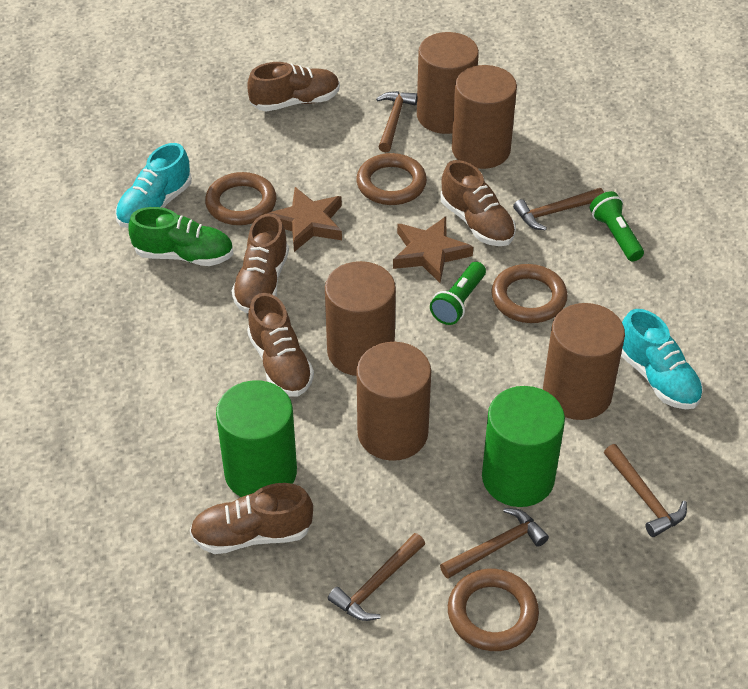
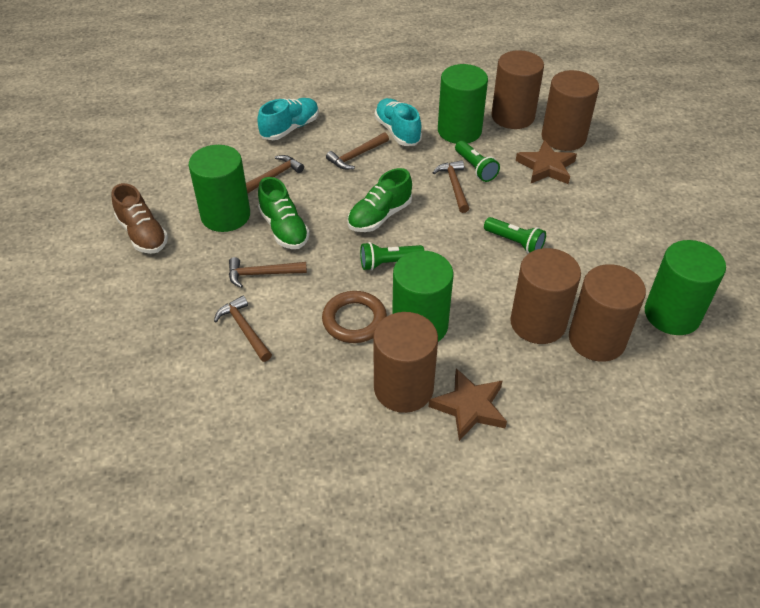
brown ring: [205,172,277,225] [356,153,427,205] [448,569,539,651] [491,264,568,323] = 4 -> [322,291,387,343] = 1
brown shoe: [190,483,313,554] [232,213,289,313] [247,62,340,111] [247,293,314,397] [441,160,516,246] = 5 -> [112,183,168,254] = 1
green cylinder: [216,380,297,497] [482,386,565,507] = 2 -> [189,145,250,232] [392,251,453,342] [438,64,488,144] [645,240,726,335] = 4
green flashlight: [430,262,486,325] [590,191,644,262] = 2 -> [360,242,424,271] [455,141,500,182] [484,217,546,253] = 3
green shoe: [128,207,234,266] = 1 -> [258,177,310,249] [348,168,412,232] = 2

